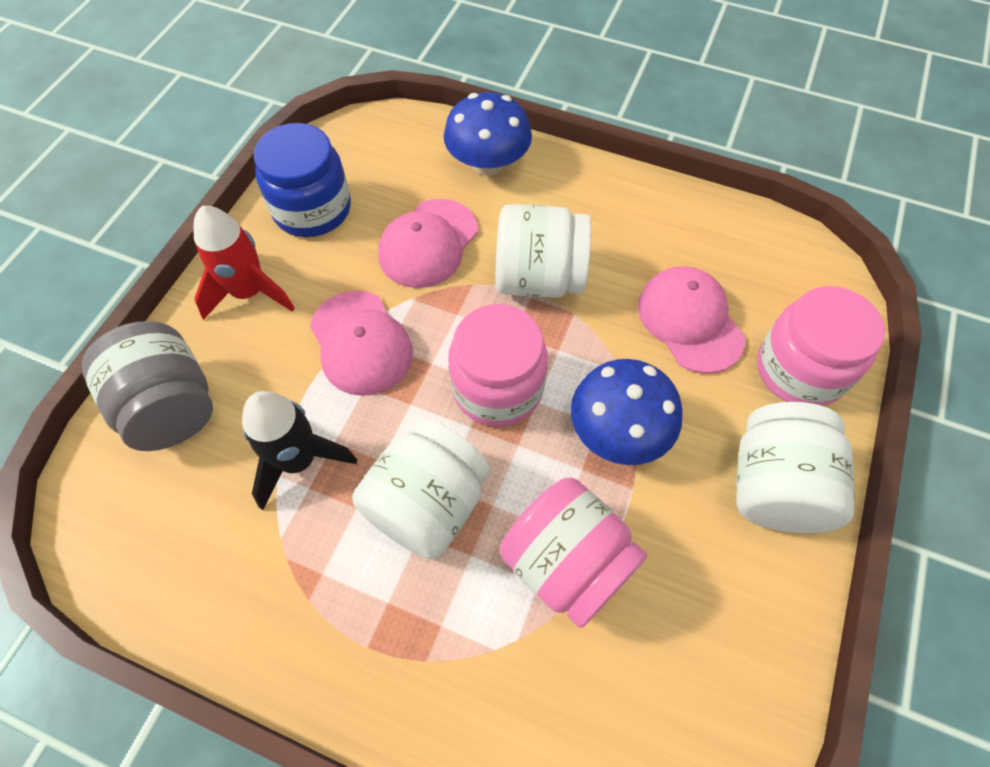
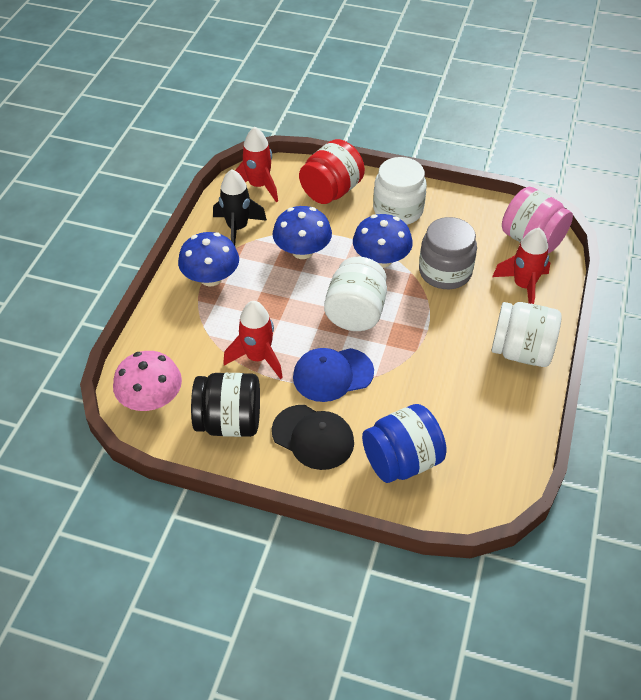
black cap: none = 0 -> [272,405,354,470] = 1
black jar: none = 0 -> [191,373,260,437] = 1
blue cap: none = 0 -> [293,348,374,402] = 1
blue mushroom: [444,92,532,175] [571,359,682,465] = 2 -> [178,232,239,287] [273,206,332,259] [353,214,413,268] = 3
pink cap: [310,290,413,396] [378,199,478,288] [638,266,745,374] = 3 -> none = 0
pink jar: [448,304,548,427] [500,478,647,628] [757,286,885,406] = 3 -> [502,187,573,253] = 1
pink mushroom: none = 0 -> [113,351,182,411] = 1
red jar: none = 0 -> [299,139,365,204] = 1
red rocket: [194,206,295,320] = 1 -> [223,301,283,379] [235,127,278,202] [492,228,550,304] = 3

